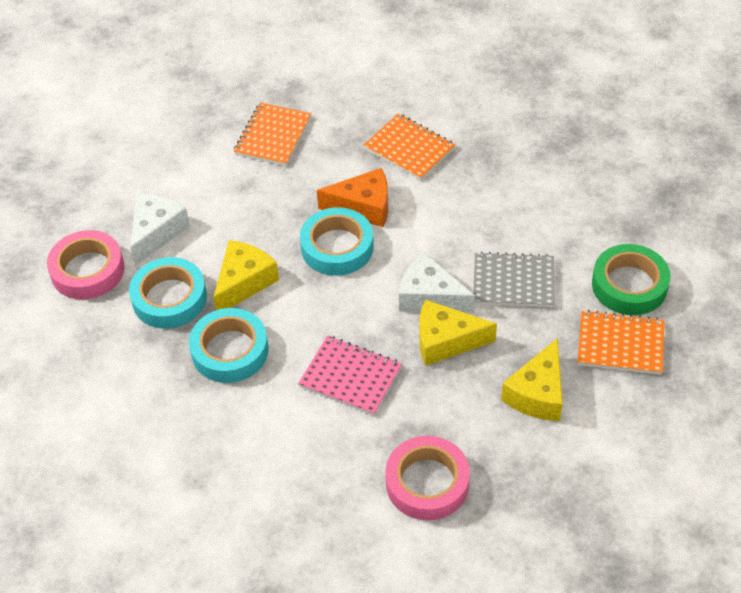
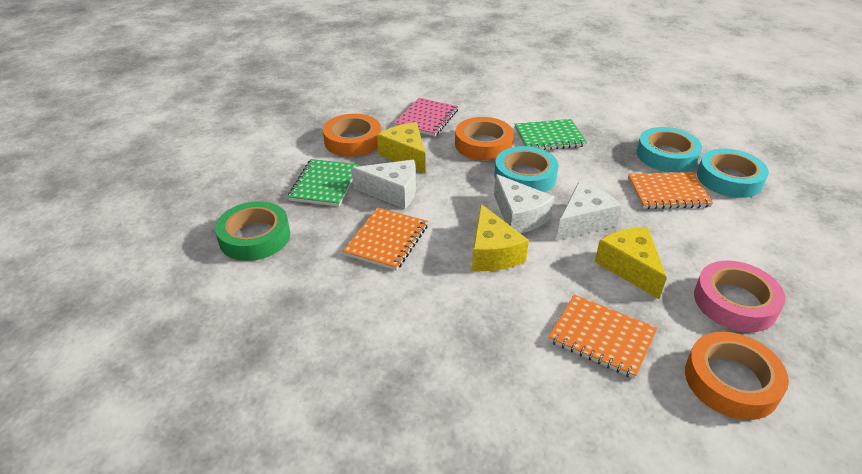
green notebook: none = 0 -> [288,159,359,206] [515,119,587,150] = 2
grey notebook: [473,252,555,307] = 1 -> none = 0
orange cheese: [317,168,388,227] = 1 -> none = 0
orange tape: none = 0 -> [323,114,381,157] [455,117,514,161] [685,332,789,420] = 3
pink tape: [47,230,125,300] [385,436,470,520] = 2 -> [694,261,786,332] = 1
white cheese: [130,194,190,266] [399,252,475,314] = 2 -> [352,160,416,209] [494,174,554,234] [556,182,622,241] = 3

